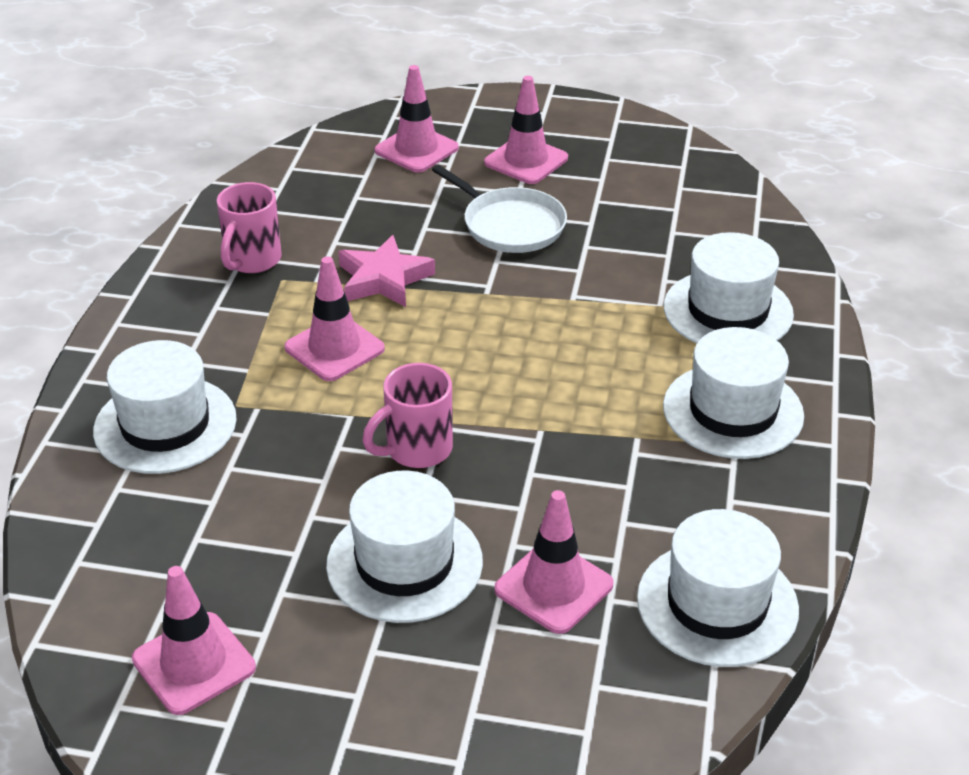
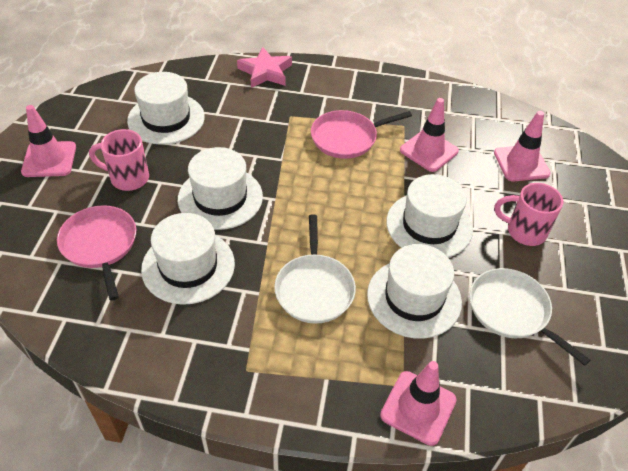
pink pan: none = 0 -> [57,205,136,301] [311,110,412,159] = 2
pink traffic cone: [132,566,256,715] [284,256,385,381] [375,65,459,173] [484,76,568,184] [494,490,614,634] = 5 -> [21,105,76,177] [380,361,457,446] [400,98,459,172] [494,111,550,181] = 4
white pan: [432,165,567,253] = 1 -> [274,214,356,324] [470,268,590,366] = 2

